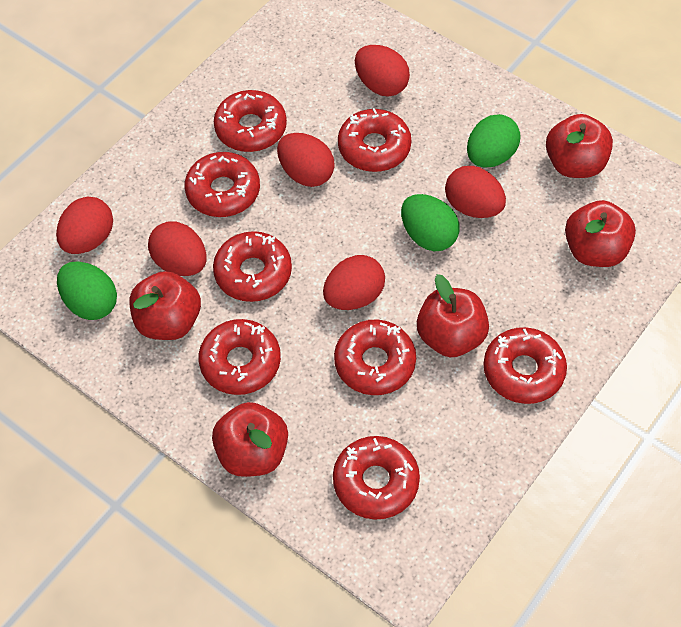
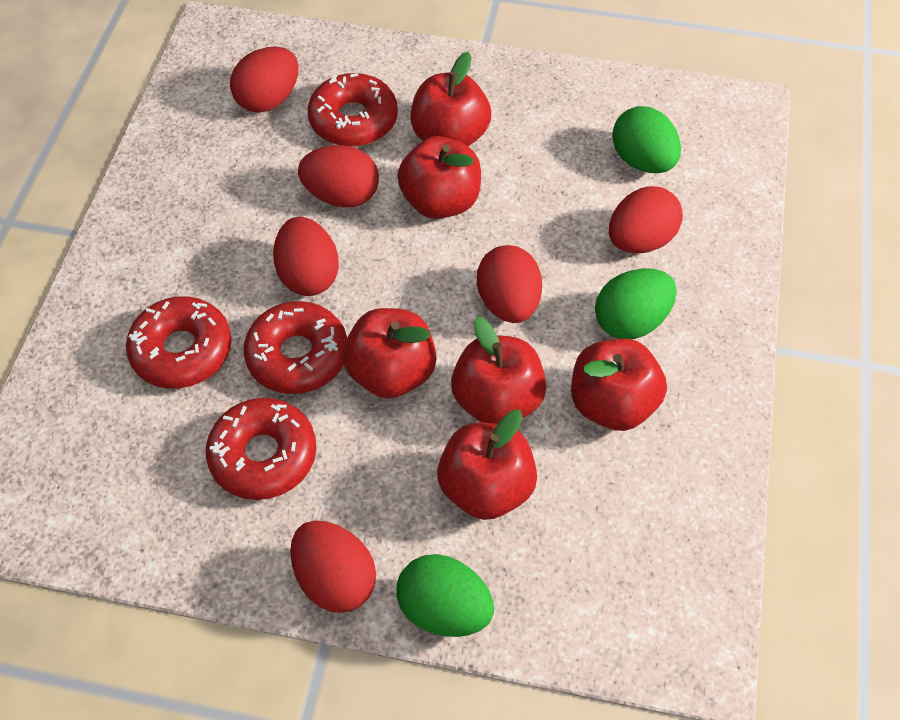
red apple: [130,271,201,340] [212,402,288,477] [417,274,489,357] [546,114,613,178] [565,200,636,267] = 5 -> [343,308,437,399] [397,136,481,219] [410,52,491,146] [437,410,537,520] [451,317,546,424] [571,339,667,431] = 6
red donut: [185,152,260,217] [199,319,281,395] [213,231,292,302] [214,90,287,152] [333,436,420,520] [334,319,416,395] [338,108,411,172] [483,327,567,404] = 8 -> [126,296,232,388] [206,398,316,500] [244,301,347,394] [308,73,398,147] = 4

